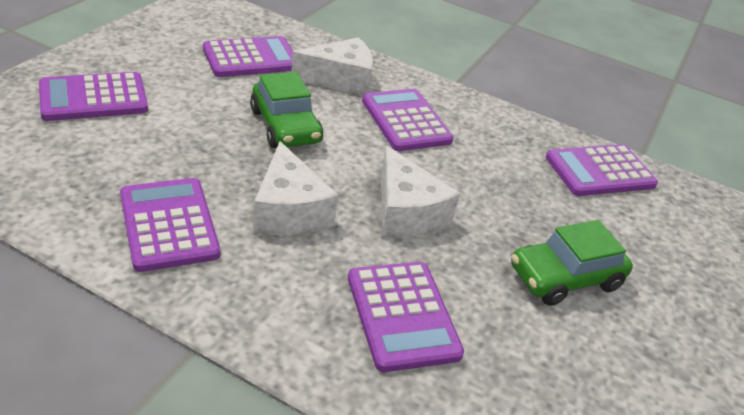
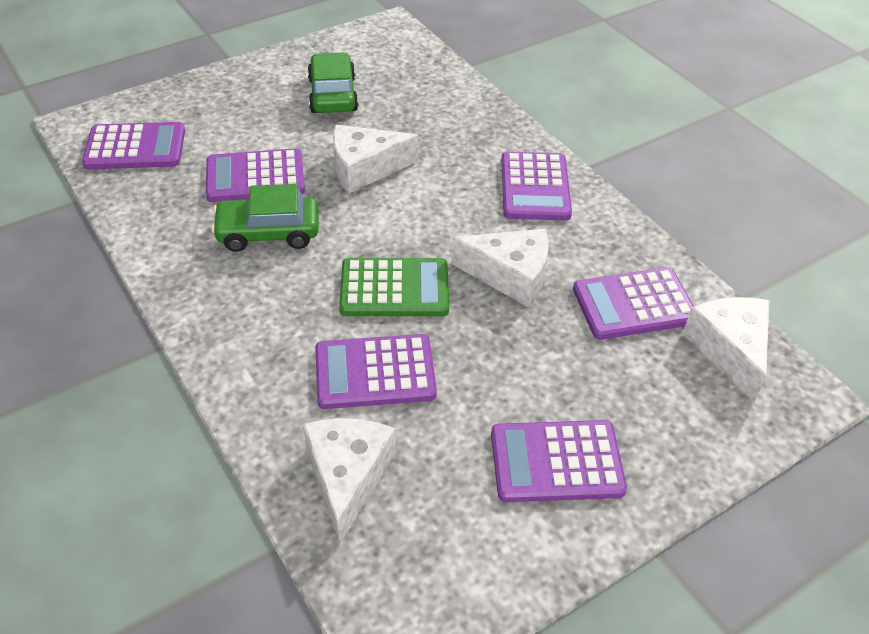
green calculator: none = 0 -> [339,258,449,316] = 1
white cheese: [253,141,338,235] [291,37,373,96] [381,146,460,237] = 3 -> [303,418,396,544] [333,125,418,193] [452,229,548,307] [683,297,769,402] = 4

